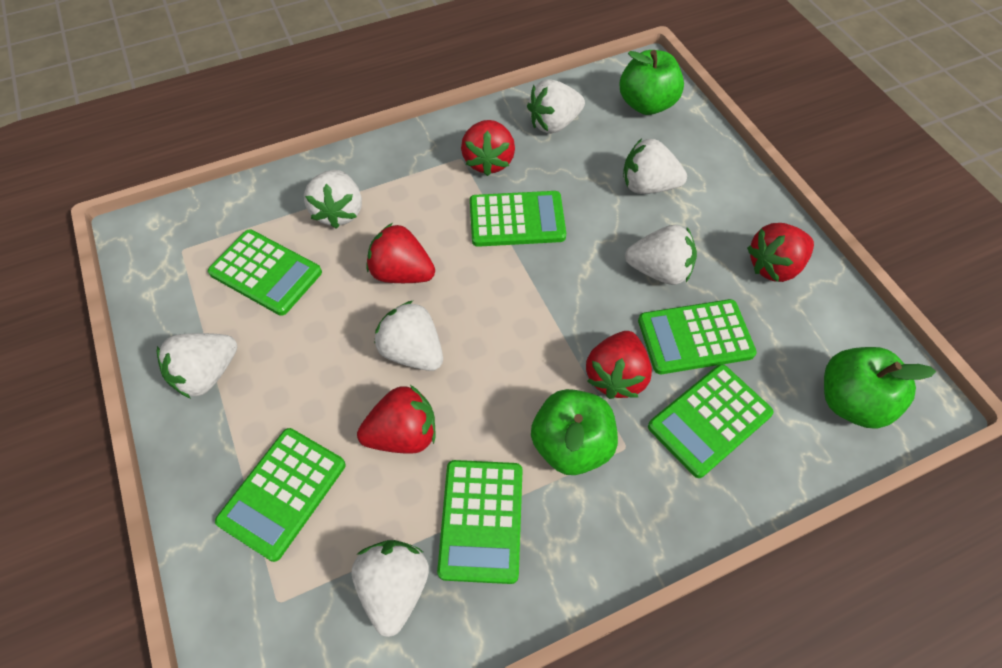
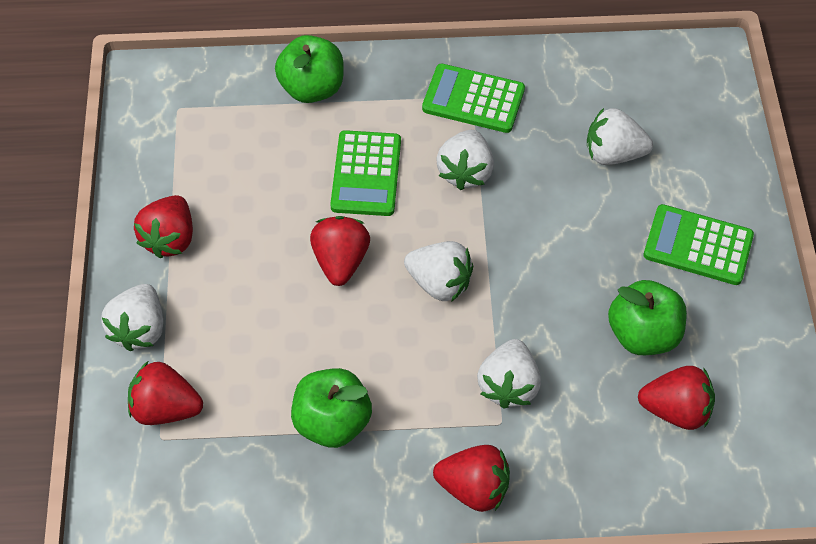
green calculator: [208,229,322,316] [215,428,346,562] [437,460,523,584] [470,191,566,247] [638,299,757,374] [648,364,774,478] = 6 -> [330,130,401,216] [422,64,525,133] [643,204,754,285] = 3
white strawberry: [157,333,237,399] [304,170,362,229] [352,540,429,637] [374,301,443,371] [527,79,585,134] [623,139,687,194] [625,225,697,285] = 7 -> [101,284,163,351] [404,241,473,302] [436,130,494,190] [477,339,541,409] [587,108,653,165] = 5

